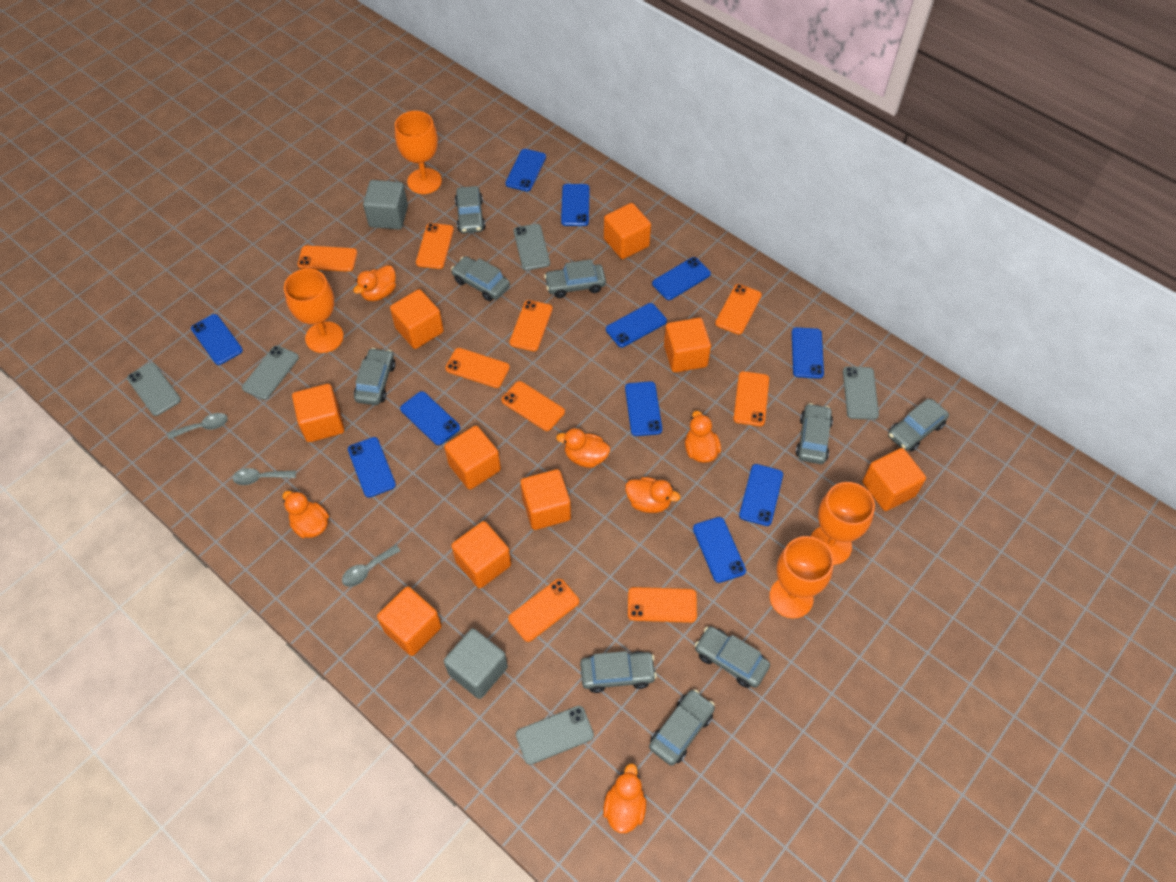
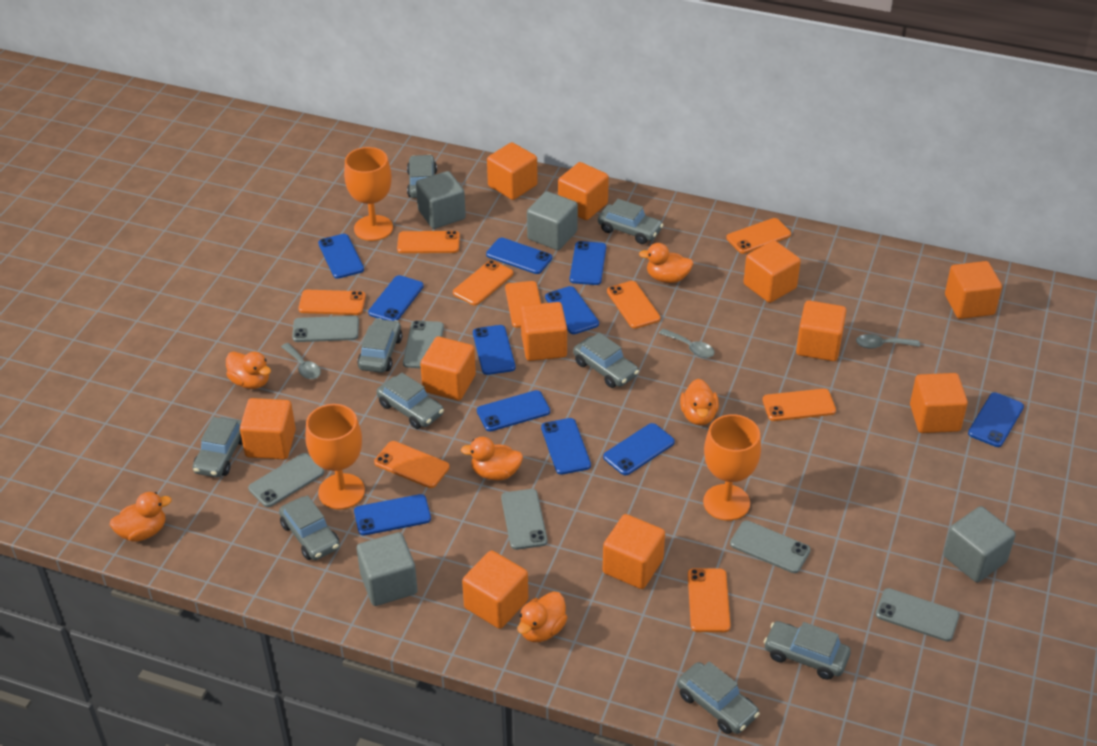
grey cube: [363,180,408,230] [444,628,508,699] = 2 -> [357,532,418,606] [416,171,466,229] [527,191,578,250] [943,506,1015,583] = 4
grey phone: [127,362,181,416] [242,345,299,400] [514,224,550,270] [516,706,594,765] [843,367,879,420] = 5 -> [248,453,324,507] [292,316,359,342] [403,320,444,368] [501,489,548,550] [730,520,811,573] [875,588,960,641] = 6
orange cube: [292,384,344,442] [377,587,442,656] [390,289,444,349] [444,426,501,490] [451,521,511,589] [520,469,571,530] [604,203,651,259] [664,318,711,373] [863,448,926,511] = 9 -> [240,398,296,459] [420,337,476,400] [462,550,528,629] [487,142,538,200] [521,302,567,361] [558,162,609,220] [603,514,665,589] [744,240,801,303] [796,300,847,361] [910,373,968,433] [945,261,1002,319] = 11
orange goblet: [284,269,344,353] [395,111,442,194] [769,536,834,619] [810,482,875,565] = 4 -> [305,404,365,510] [344,147,393,241] [703,414,761,521] = 3

